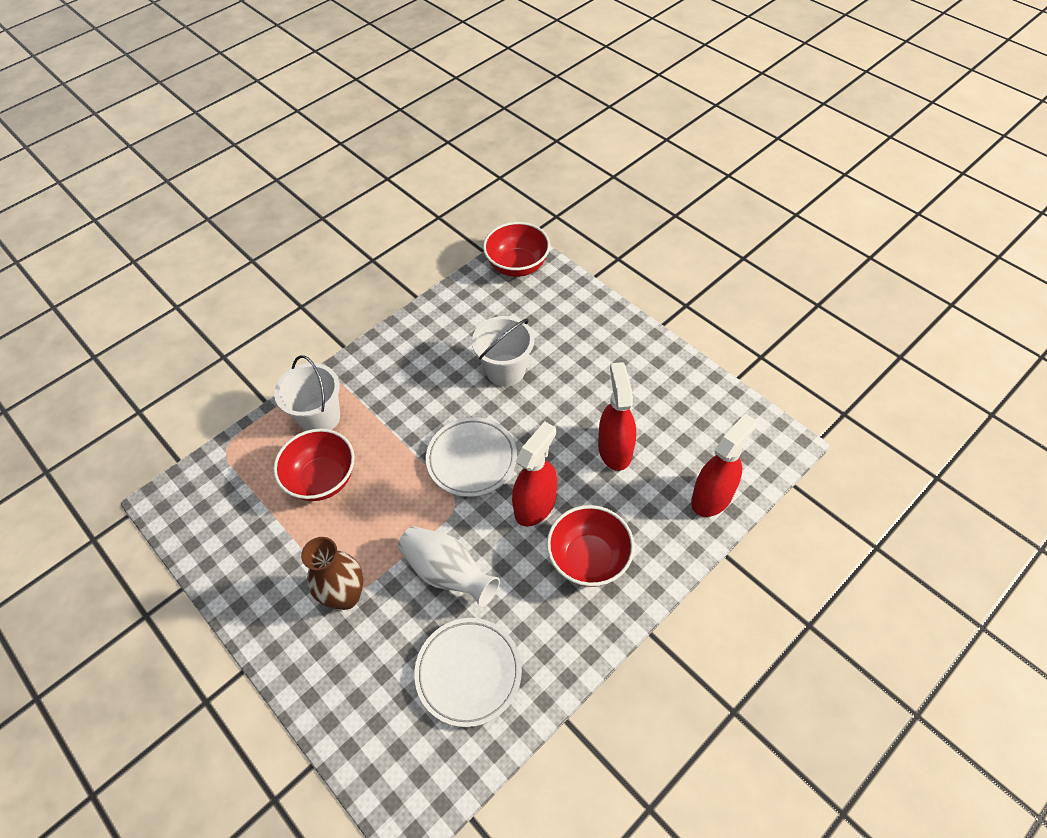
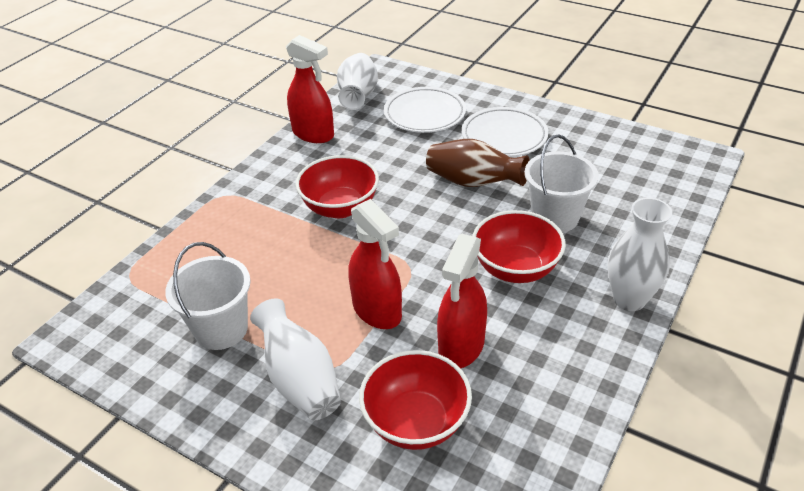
white vase: [398,526,500,607] = 1 -> [250,298,341,420] [337,53,378,110] [608,198,672,311] = 3

